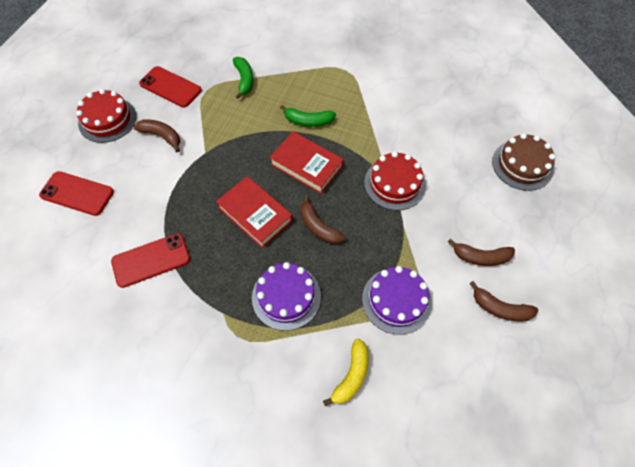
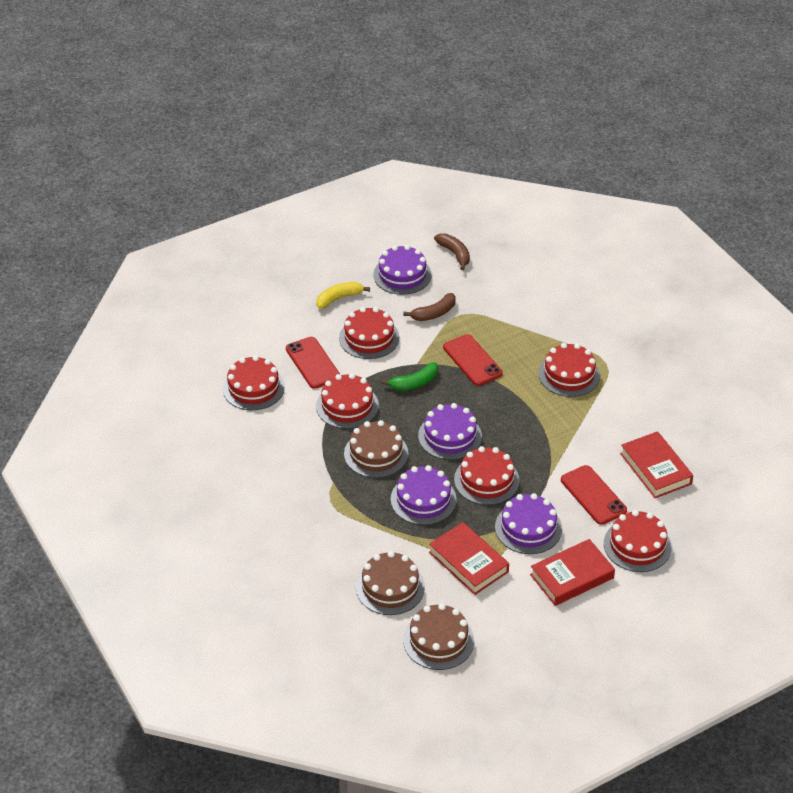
brown banana: [133,119,180,152] [301,195,345,244] [448,239,515,266] [469,281,538,321] = 4 -> [403,293,456,321] [434,233,470,270] = 2
brown cake: [492,133,556,191] = 1 -> [344,420,408,478] [356,551,425,615] [403,603,474,670] = 3
green banana: [233,57,254,99] [280,105,336,127] = 2 -> [382,362,438,391] = 1
purple cake: [252,262,321,331] [362,266,432,335] = 2 -> [374,245,431,295] [391,465,457,525] [418,403,482,460] [495,493,562,554] = 4
red book: [216,176,293,248] [269,131,344,194] = 2 -> [429,522,509,595] [530,539,615,606] [620,431,693,498] = 3
red cake: [76,89,136,143] [364,151,426,210] = 2 -> [223,355,285,410] [316,373,379,429] [339,307,399,359] [454,446,520,505] [538,343,600,397] [604,510,672,572] = 6

